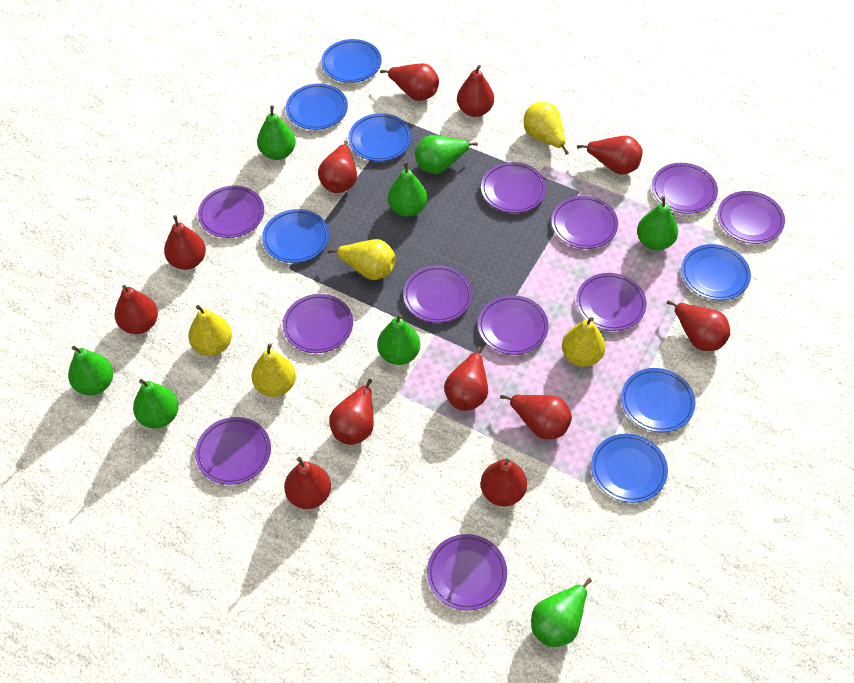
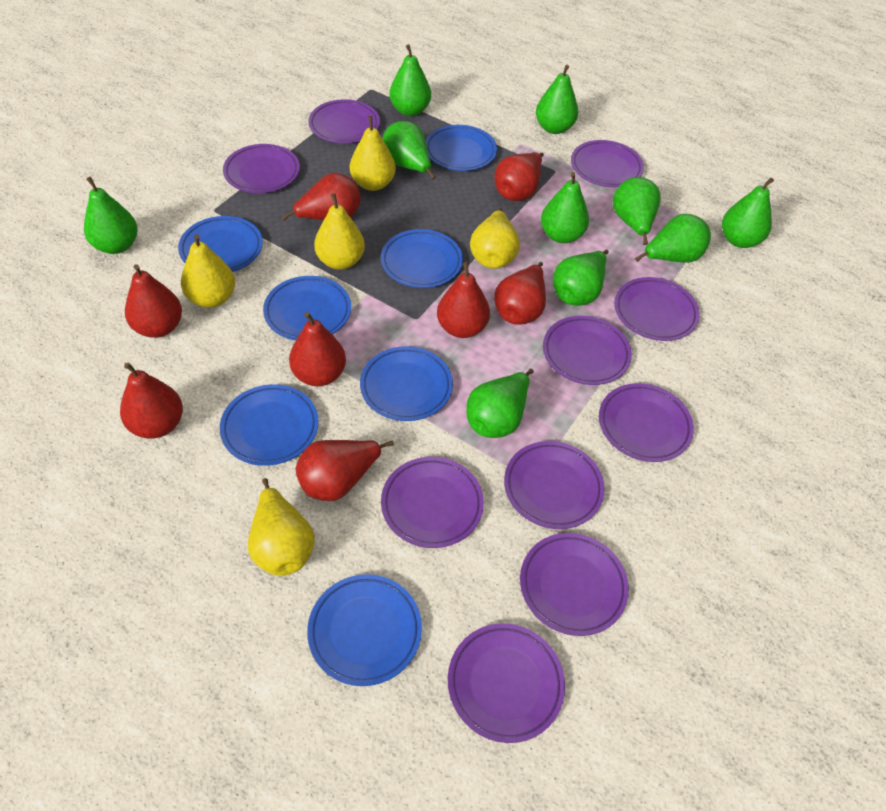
green pear: [68,346,113,395] [133,379,179,429] [257,105,296,160] [377,314,420,365] [388,162,427,217] [415,135,478,174] [531,578,592,647] [637,196,678,250] = 8 -> [84,177,138,254] [382,121,436,180] [389,44,431,116] [466,369,534,438] [536,65,578,134] [541,172,589,243] [553,249,609,306] [613,177,661,245] [635,214,711,263] [722,178,774,248] = 10
purple plate: [195,417,271,485] [198,186,264,238] [283,294,353,353] [403,265,473,323] [427,534,507,611] [478,295,549,355] [481,162,546,213] [551,196,618,249] [576,273,646,331] [652,163,718,214] [717,191,785,244] = 11 -> [223,144,300,193] [308,99,380,144] [381,457,484,548] [448,623,565,743] [504,441,605,529] [520,533,629,636] [543,316,632,385] [571,140,644,187] [599,383,694,462] [614,277,700,341] = 10
red pear: [114,285,158,334] [164,215,206,270] [284,457,331,509] [318,140,357,193] [329,379,374,445] [380,63,439,101] [444,346,488,411] [457,65,494,117] [481,459,527,507] [500,395,572,440] [577,136,643,175] [667,300,730,351] = 12 -> [120,363,183,439] [125,264,182,338] [282,173,361,221] [289,312,346,386] [295,440,394,501] [437,262,490,338] [494,152,544,201] [494,262,546,325] = 8

